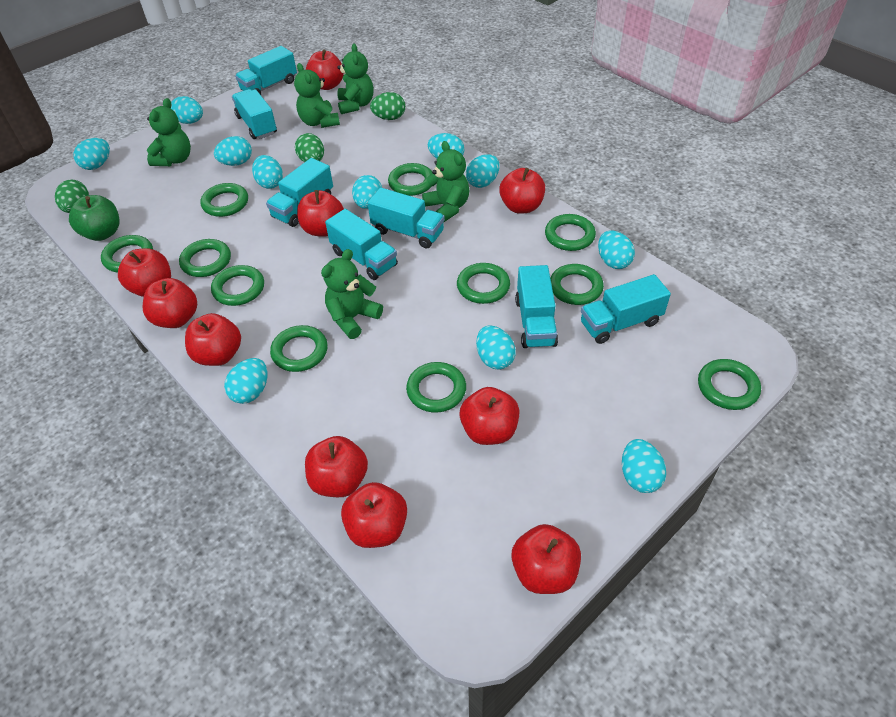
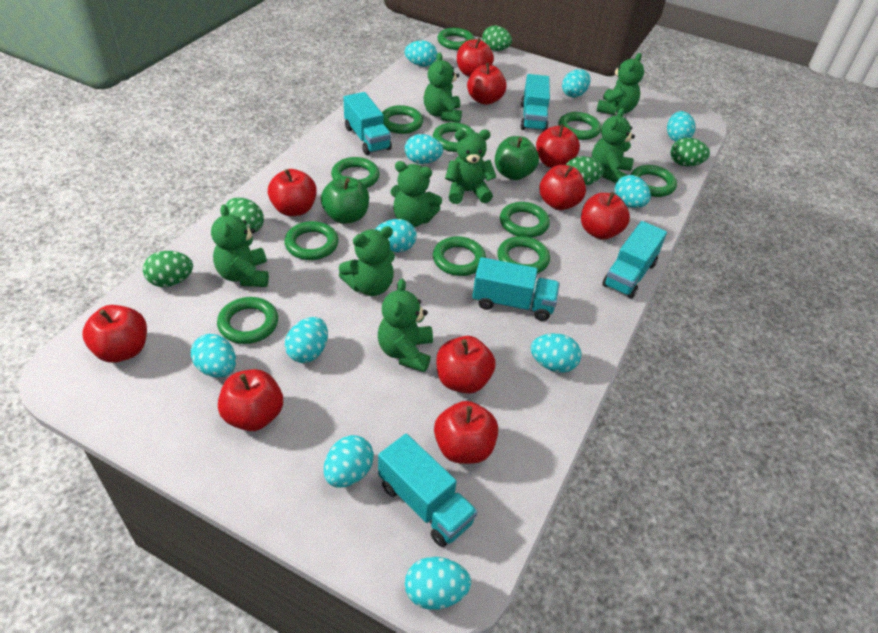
green apple: [69,195,119,241] = 1 -> [321,176,369,224] [495,136,539,180] = 2
green egg: [55,180,89,213] [295,133,324,162] [370,92,405,120] = 3 -> [143,251,193,287] [225,198,264,232] [482,25,512,51] [566,156,604,186] [671,138,710,167] = 5
green teddy bear: [147,98,191,166] [294,63,340,128] [321,249,383,339] [337,43,374,114] [422,141,470,223] = 5 -> [211,204,269,287] [339,226,395,296] [378,278,433,373] [390,161,442,227] [424,52,462,123] [445,130,496,204] [592,108,635,183] [596,53,644,115] = 8
turquoise truck: [232,89,277,139] [235,46,297,95] [266,158,333,227] [325,209,398,280] [368,188,445,248] [515,265,558,348] [581,274,671,344] = 7 -> [343,92,392,155] [378,434,478,547] [472,257,560,321] [520,74,550,131] [602,221,667,299] = 5

